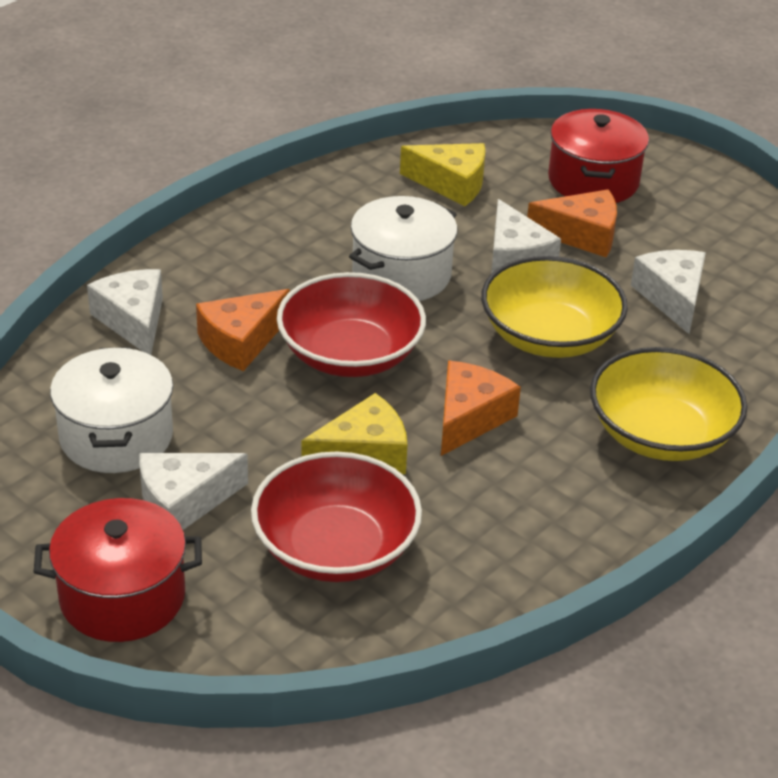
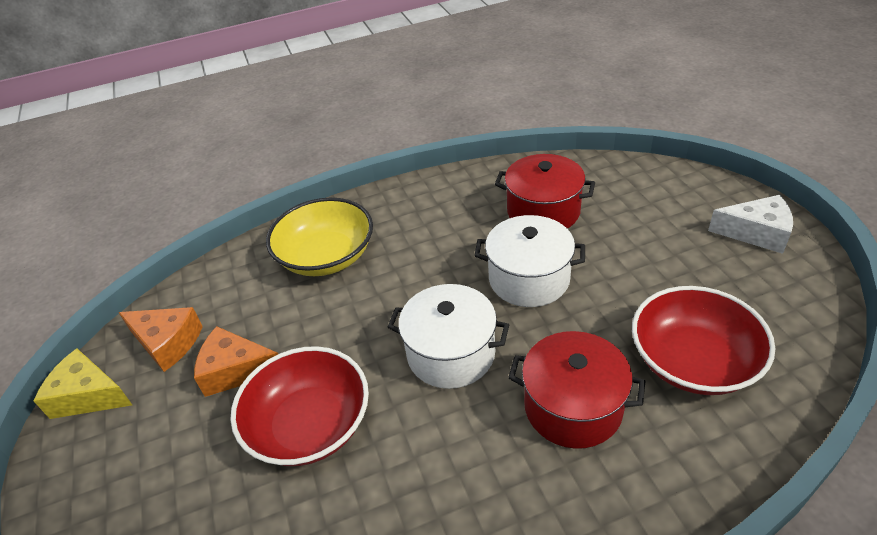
orange cheese: [196,289,290,371] [441,361,521,456] [527,189,617,257] = 3 -> [118,307,203,372] [194,326,278,397] = 2
white cheese: [87,269,163,355] [140,453,248,530] [491,199,561,274] [631,250,706,334] = 4 -> [708,195,793,254] = 1
yellow bowl: [481,256,628,358] [590,347,747,461] = 2 -> [266,198,373,276] = 1
yellow cheese: [301,393,408,474] [400,143,485,206] = 2 -> [34,349,132,419] = 1

